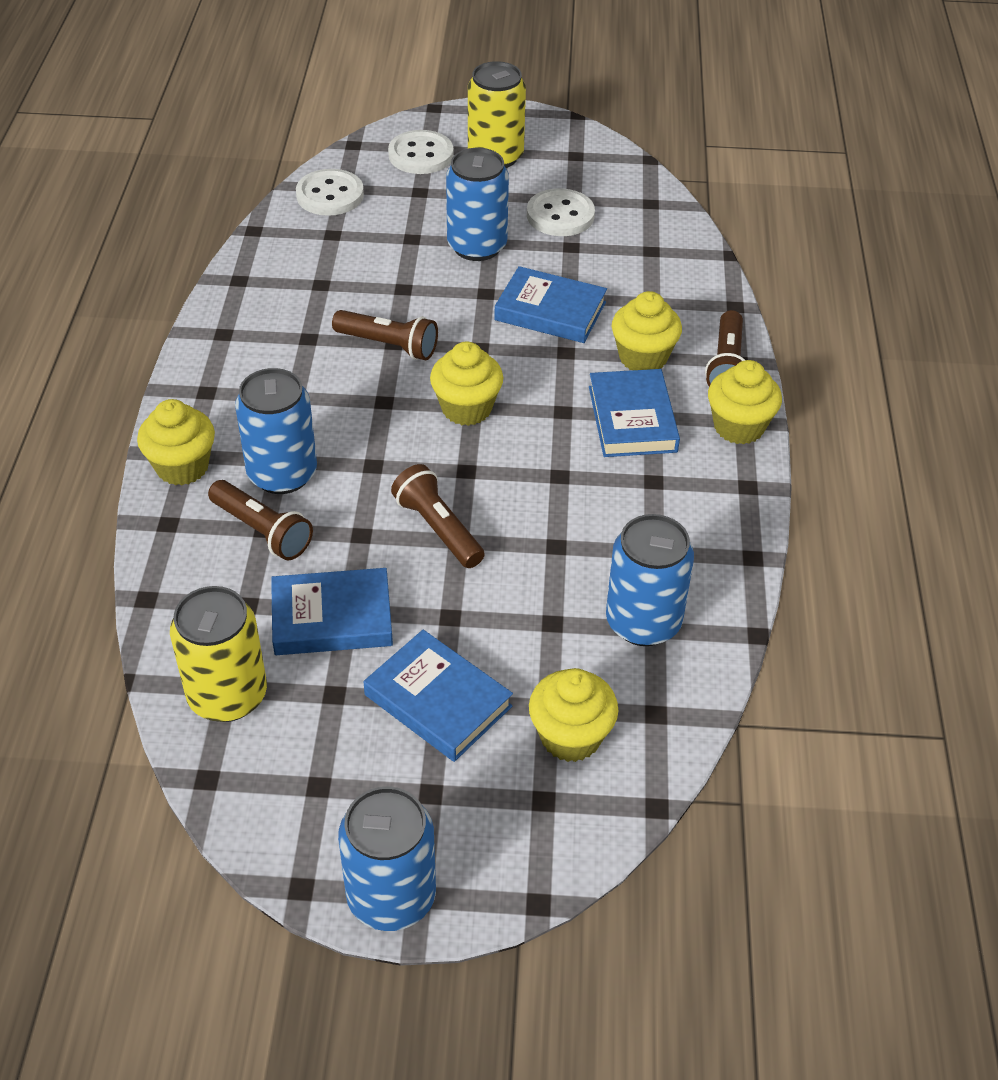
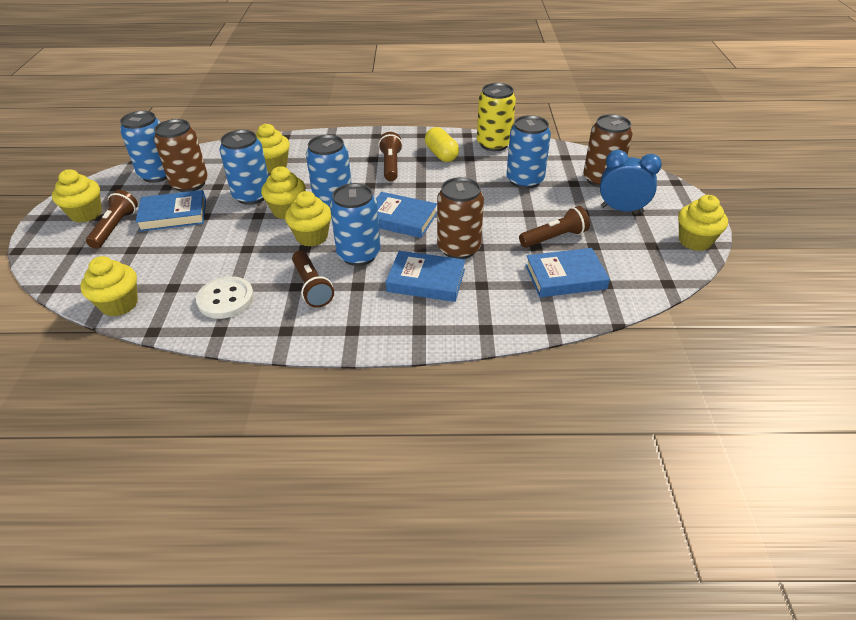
blue can: [235,368,317,494] [338,786,436,931] [446,148,509,261] [606,514,694,646] = 4 -> [120,111,167,183] [219,130,269,205] [306,135,352,207] [330,183,381,266] [506,115,551,189] = 5
blue clock: none = 0 -> [600,150,662,213] = 1
brown can: none = 0 -> [154,119,208,192] [437,177,484,259] [583,114,633,187] = 3
white button: [296,169,364,216] [388,130,454,174] [527,188,595,236] = 3 -> [196,276,254,319] = 1
yellow can: [170,586,267,722] [468,61,526,168] = 2 -> [477,83,516,151] = 1
yellow capsule: none = 0 -> [425,127,459,162] = 1
yellow cupcake: [137,399,215,485] [430,341,503,426] [529,668,618,762] [612,291,682,370] [708,360,782,445] = 5 -> [52,169,102,223] [80,256,138,317] [256,124,290,173] [261,166,306,220] [285,191,331,247] [678,195,728,251] = 6

